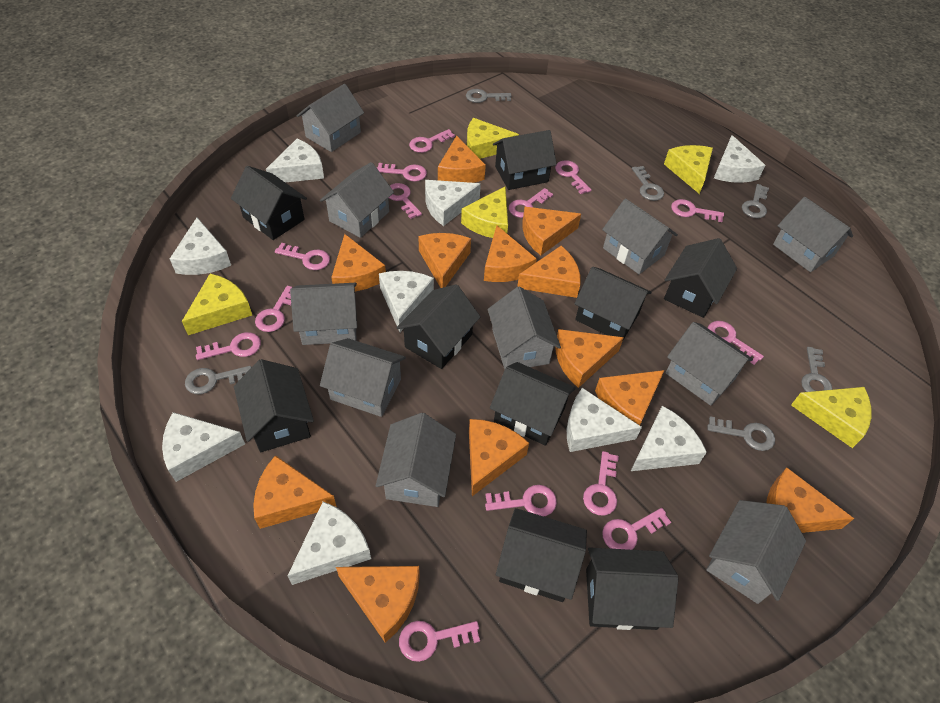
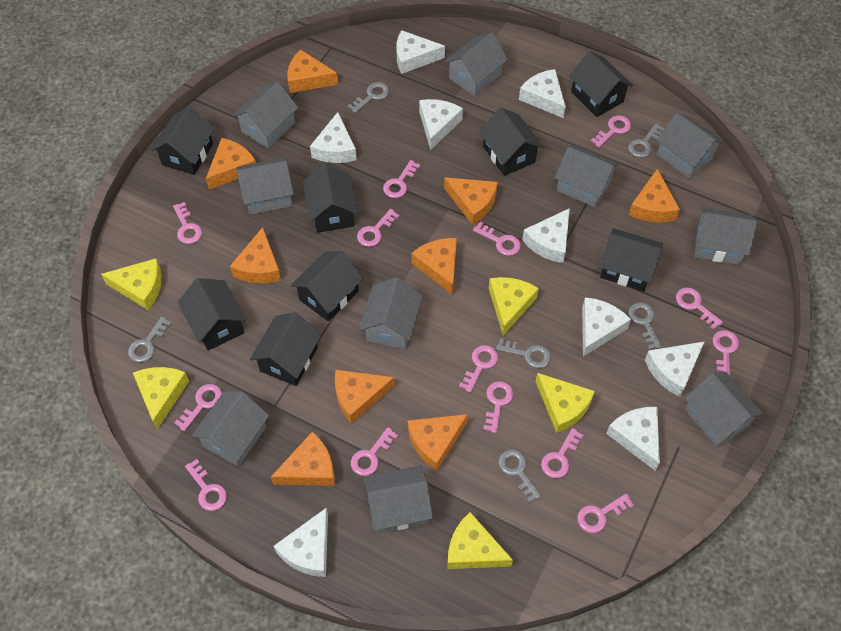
black house: [231,166,307,240] [234,359,314,452] [397,284,480,369] [490,362,576,446] [493,130,557,190] [496,508,587,602] [574,267,652,340] [586,547,678,630] [664,238,737,318] = 9 -> [151,107,215,175] [178,278,247,350] [250,312,322,386] [291,251,363,321] [303,164,358,233] [479,108,543,176] [569,51,633,117] [600,228,663,291] = 8
orange cheese: [253,455,337,529] [331,234,386,291] [336,566,420,643] [418,233,471,288] [438,136,486,183] [469,419,529,496] [484,225,537,282] [517,246,581,298] [523,207,581,255] [555,329,624,388] [595,370,664,425] [766,467,854,533] = 12 -> [206,138,256,189] [230,227,281,283] [271,432,335,486] [287,49,338,93] [335,370,395,424] [408,414,468,471] [411,238,457,295] [444,177,497,225] [629,169,680,222] = 9

